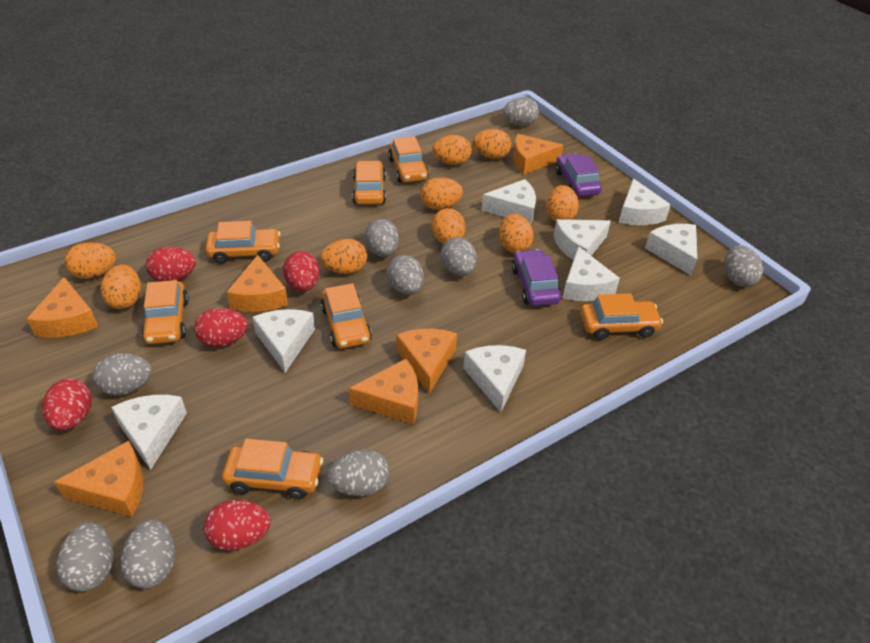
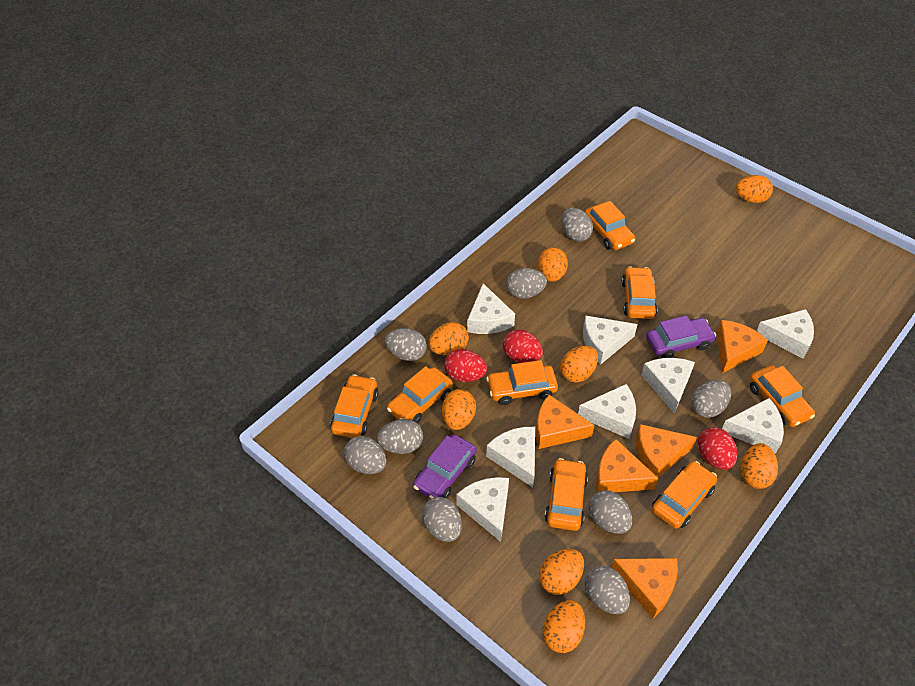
orange car: [141,280,189,344] [205,221,280,264] [222,439,323,499] [321,283,372,348] [352,161,386,205] [388,136,429,183] [580,293,663,340] = 7 -> [330,374,378,438] [387,366,453,424] [486,360,558,405] [545,458,588,531] [585,201,635,250] [622,266,658,319] [652,461,717,529] [750,365,815,427] = 8
orange cheese: [27,277,98,338] [54,441,143,517] [227,255,288,312] [349,359,418,424] [396,329,457,394] [513,134,563,175] = 6 -> [536,395,594,449] [596,439,658,492] [611,558,678,618] [636,424,697,478] [717,320,768,373] = 5
orange egg: [65,242,116,279] [100,264,141,309] [320,239,367,274] [421,177,463,210] [432,135,472,165] [432,208,465,244] [472,129,511,159] [499,214,534,253] [546,185,579,221] = 9 -> [428,322,469,355] [442,389,476,430] [538,247,568,282] [539,549,584,595] [543,600,585,653] [560,346,598,383] [735,175,773,203] [741,443,778,489] = 8
red egg: [43,379,92,431] [146,247,196,282] [194,308,248,347] [203,500,271,551] [283,251,320,292] = 5 -> [444,349,487,382] [503,330,543,363] [698,427,737,470] = 3

